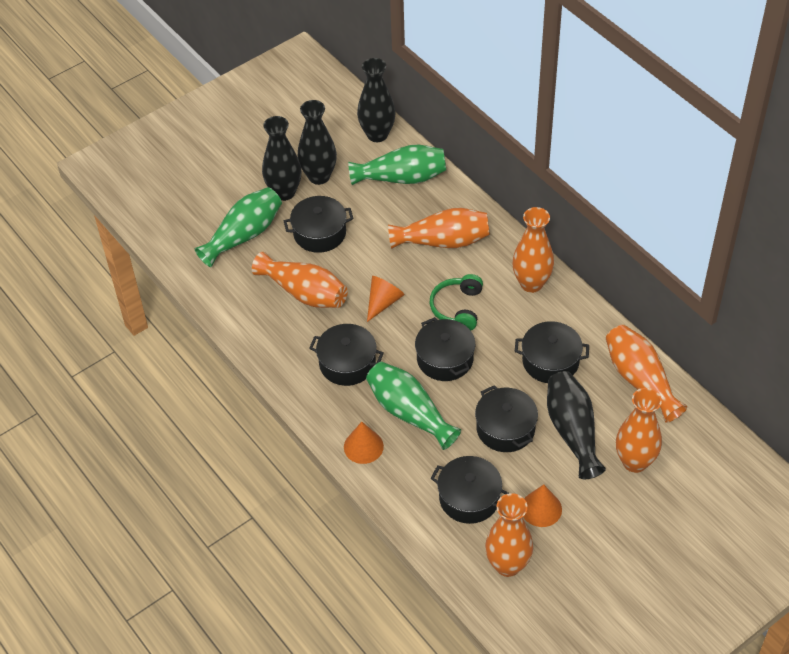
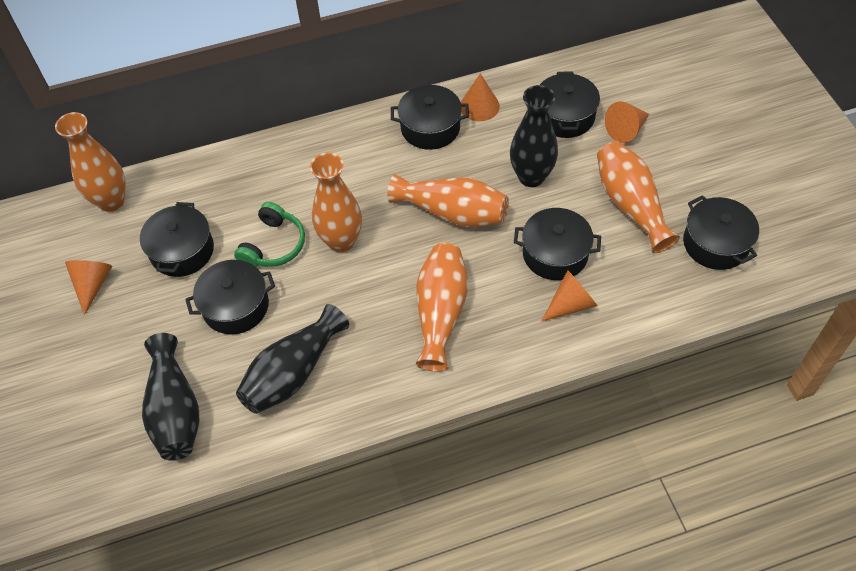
black vase: [262,116,302,201] [298,100,337,185] [357,58,396,142] [547,371,606,479] = 4 -> [142,333,199,461] [236,304,349,414] [510,85,558,187] = 3
green vase: [195,187,282,267] [348,145,446,186] [366,362,461,450] = 3 -> none = 0
orange cone: [344,422,384,464] [367,276,404,322] [523,485,562,527] = 3 -> [65,260,112,315] [461,74,500,121] [541,270,598,322] [605,101,649,143] = 4
orange vase: [252,252,348,308] [388,208,490,249] [485,493,533,577] [512,207,554,293] [606,325,688,423] [616,388,662,473] = 6 -> [55,112,126,212] [310,153,362,253] [387,174,509,227] [416,243,468,372] [597,141,680,253] = 5

